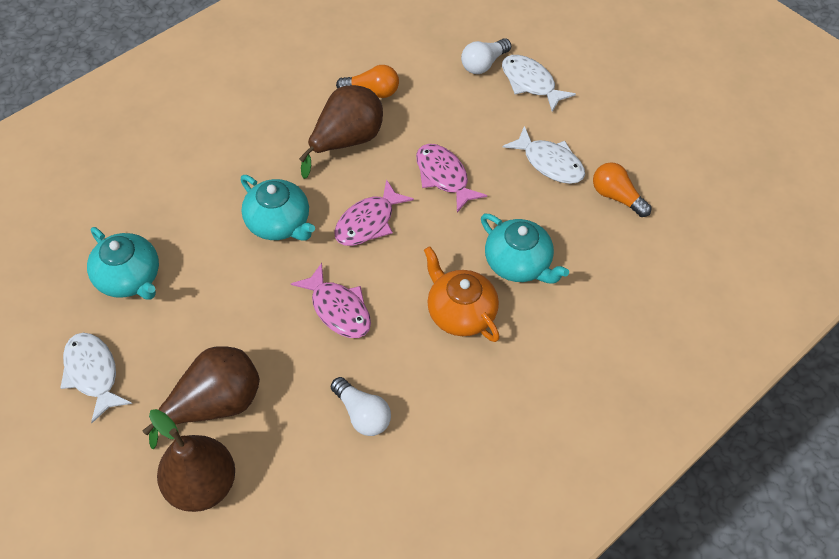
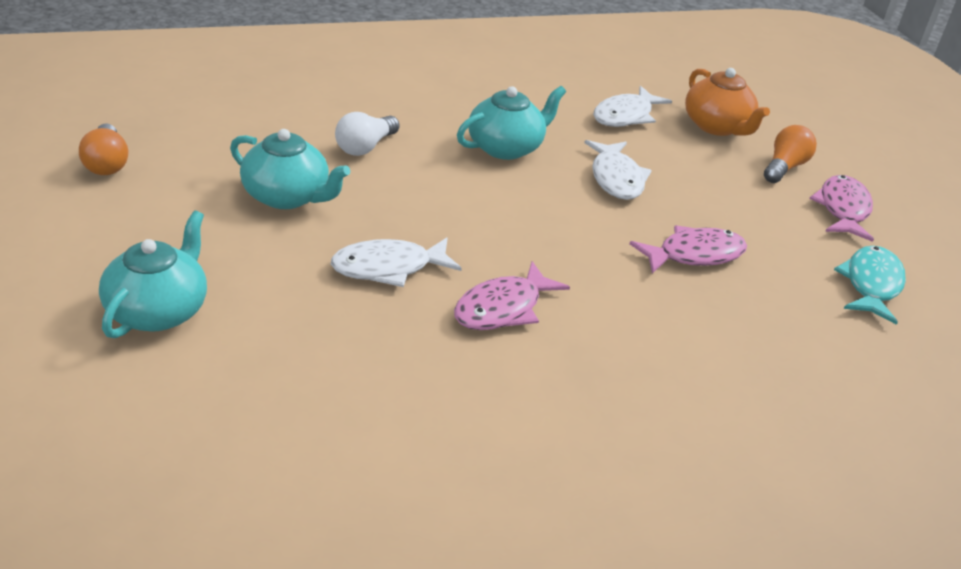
brown pear: [142,346,260,449] [149,409,235,512] [299,85,383,179] = 3 -> none = 0
turquoise fish: none = 0 -> [834,246,906,325] = 1
white light bulb: [331,377,391,436] [461,38,511,74] = 2 -> [335,112,400,156] = 1

